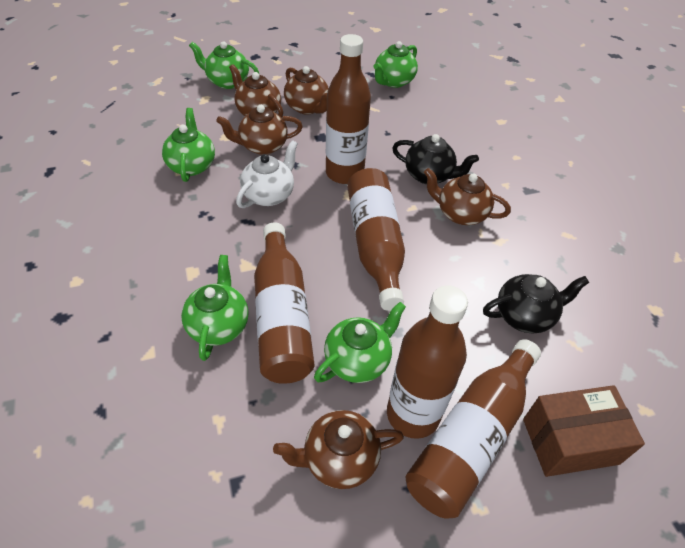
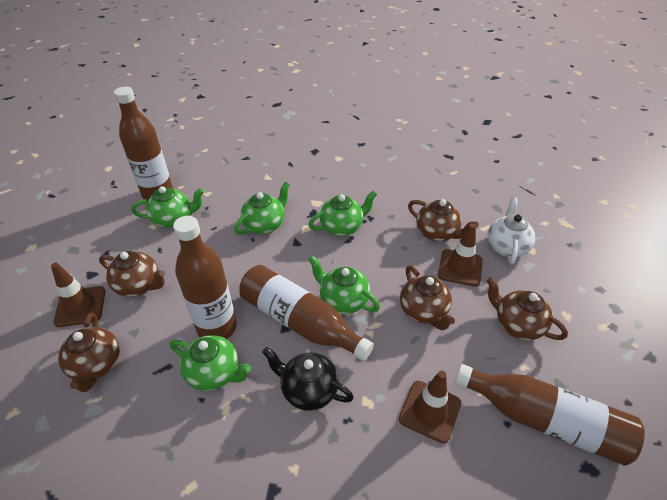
black teapot: [392,134,479,184] [483,274,590,333] = 2 -> [262,347,354,411] = 1
brown bottle: [254,222,314,384] [326,34,371,184] [347,168,405,311] [387,285,468,439] [405,339,541,519] = 5 -> [114,87,173,201] [173,216,237,339] [239,265,374,361] [455,364,645,466] = 4
brown box: [523,385,645,477] = 1 -> none = 0
brown traffic cone: none = 0 -> [51,263,105,327] [399,371,461,443] [438,224,483,287] = 3

